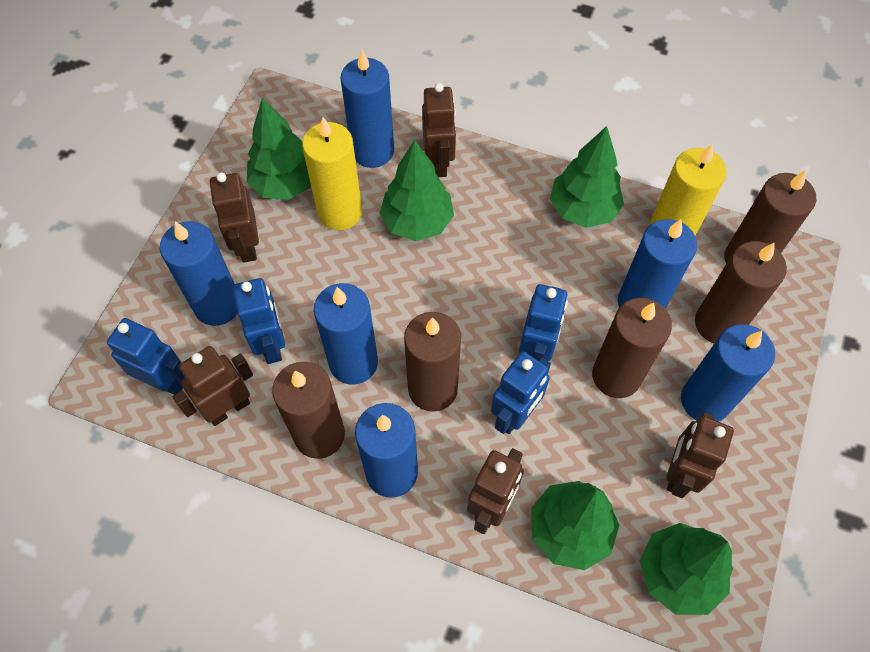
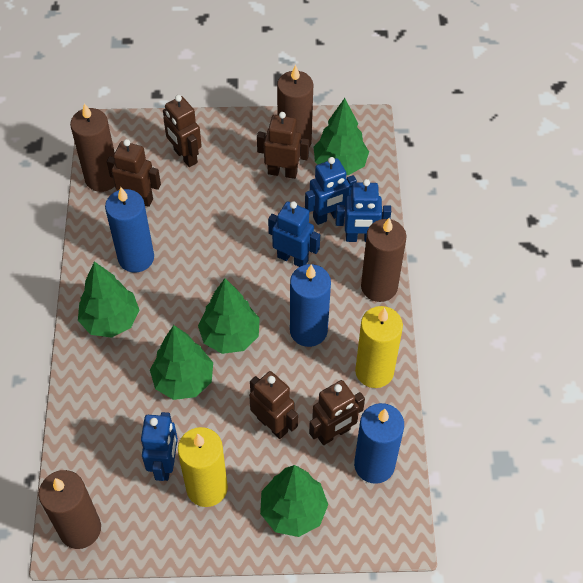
blue candle: [160,221,237,326] [314,283,378,385] [341,50,394,168] [355,403,418,498] [618,219,697,309] [681,324,775,422] = 6 -> [105,187,154,273] [290,264,331,347] [354,403,404,484] = 3
brown candle: [272,362,345,459] [404,312,461,412] [592,298,672,398] [695,241,787,343] [724,170,816,264] = 5 -> [39,470,101,549] [70,103,115,192] [277,65,313,147] [361,218,407,302] = 4

